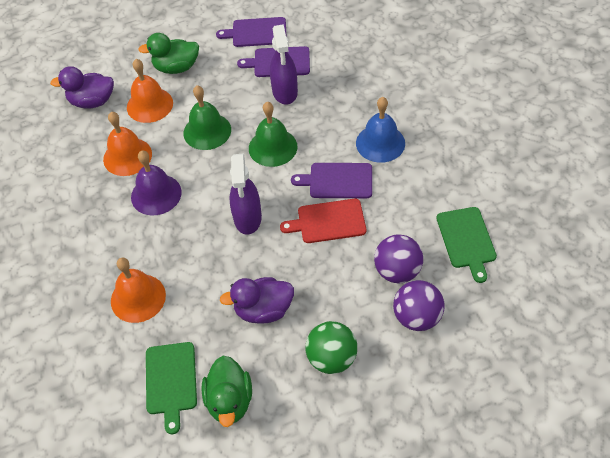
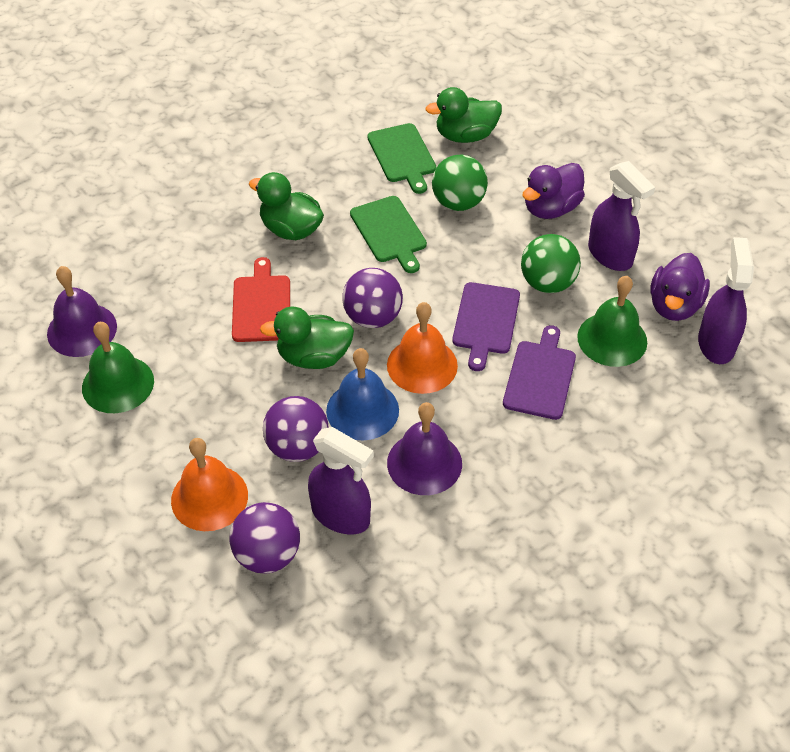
green ball: [305,321,357,374] = 1 -> [432,155,488,211] [521,234,581,293] = 2
green duck: [138,33,199,74] [202,356,252,427] = 2 -> [249,172,324,240] [260,306,354,369] [425,87,502,143] = 3
orange bell: [103,112,152,176] [111,257,166,323] [127,59,173,123] = 3 -> [171,438,248,531] [387,302,458,394] = 2
purple ball: [374,234,423,283] [393,280,445,331] = 2 -> [229,502,300,573] [263,396,329,462] [342,268,403,328] = 3
purple bell: [131,151,182,215] = 1 -> [47,266,117,357] [387,402,462,495] = 2
purple cutting board: [216,17,287,47] [237,46,310,77] [291,163,372,198] = 3 -> [452,282,520,371] [503,325,576,420] = 2
purple spray bottle: [229,153,262,235] [270,24,298,105] = 2 -> [308,427,374,535] [588,161,655,271] [698,237,754,364] = 3

